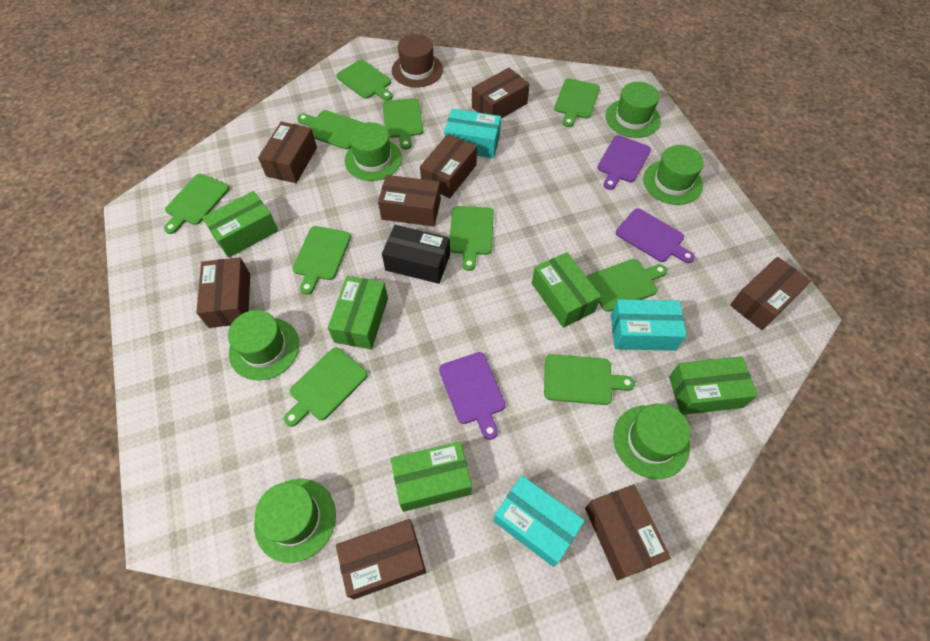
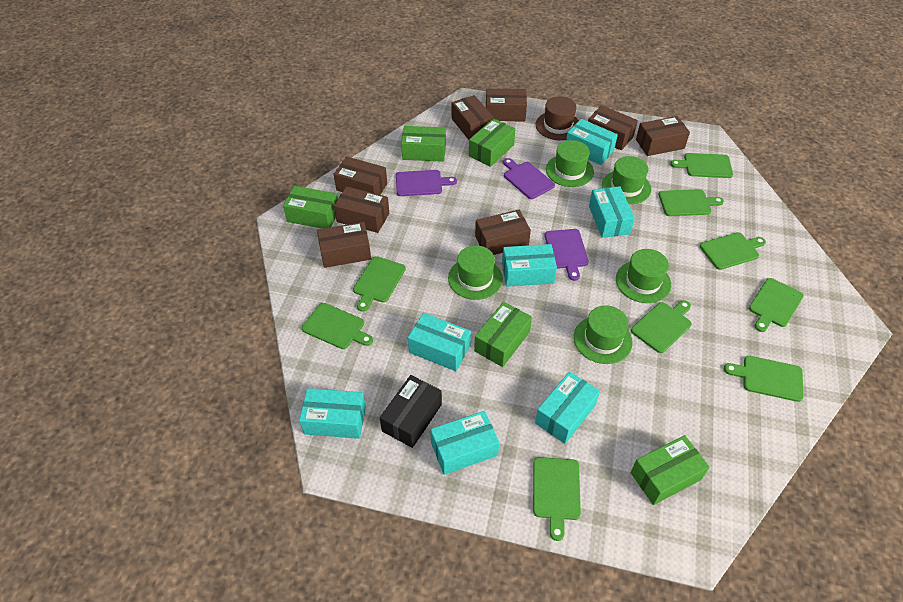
green cutting board: [164,174,230,234] [284,347,368,427] [293,226,351,295] [297,110,363,149] [336,60,393,101] [383,98,423,150] [450,206,494,271] [544,354,635,405] [554,78,600,127] [587,259,667,312] = 10 -> [302,303,373,349] [353,256,406,312] [533,457,581,541] [631,300,692,353] [659,189,724,216] [670,153,733,178] [700,232,766,270] [724,356,804,402] [749,278,804,332] = 9
green hat: [228,310,299,380] [254,479,336,563] [345,122,402,181] [606,82,661,138] [613,403,690,479] [643,145,704,205] = 6 -> [448,245,503,300] [546,140,594,187] [574,305,633,364] [602,156,651,204] [616,249,671,303] = 5
turquoise box: [444,109,501,158] [493,475,585,567] [611,299,686,351] = 3 -> [299,388,366,439] [408,313,471,371] [430,411,499,475] [502,244,557,287] [535,371,600,444] [566,119,618,165] [589,186,635,238] = 7

